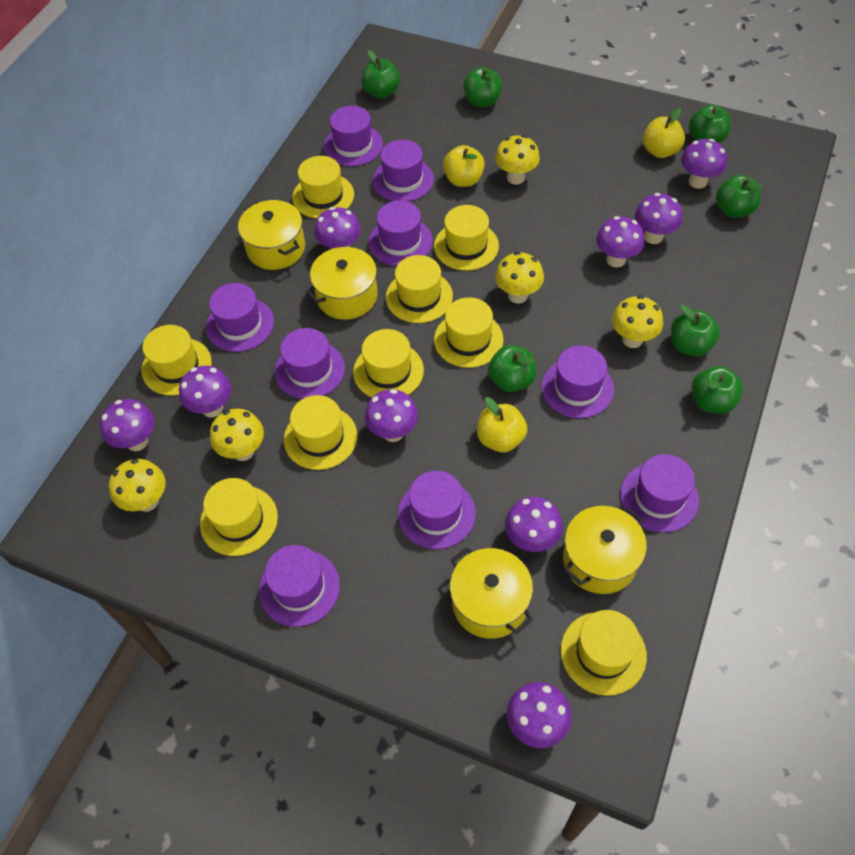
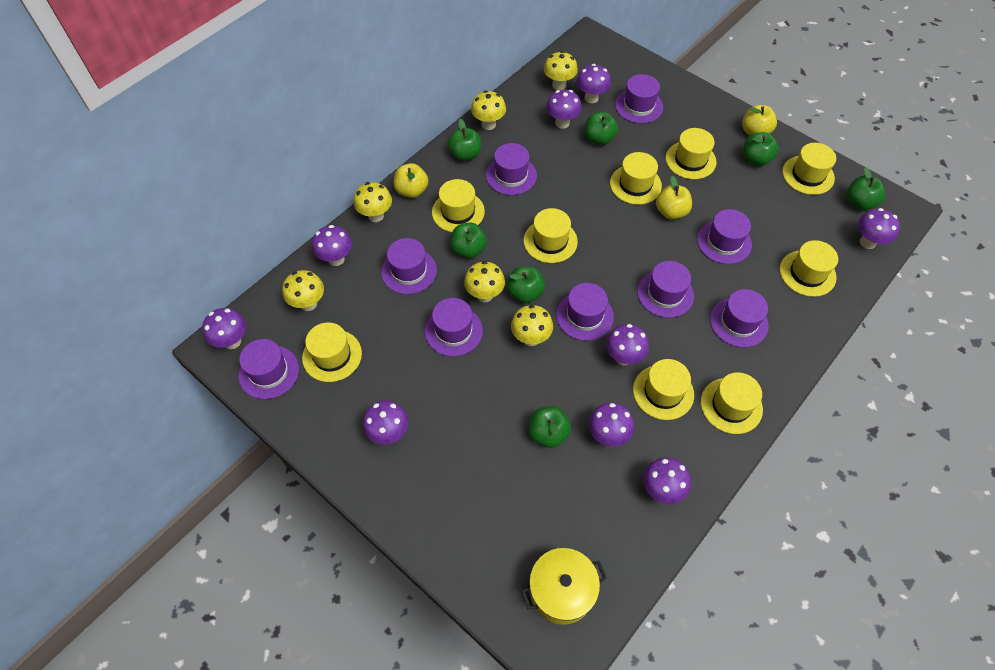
yellow mushroom: [109,459,166,512] [210,409,264,461] [495,135,540,185] [495,252,544,304] [612,295,663,348] = 5 -> [282,270,324,311] [354,182,392,222] [464,261,505,302] [471,90,506,130] [511,305,553,346] [544,51,578,90] = 6
yellow pot: [238,200,305,270] [306,247,381,320] [450,547,533,639] [563,506,647,594] = 4 -> [521,548,607,625] = 1

